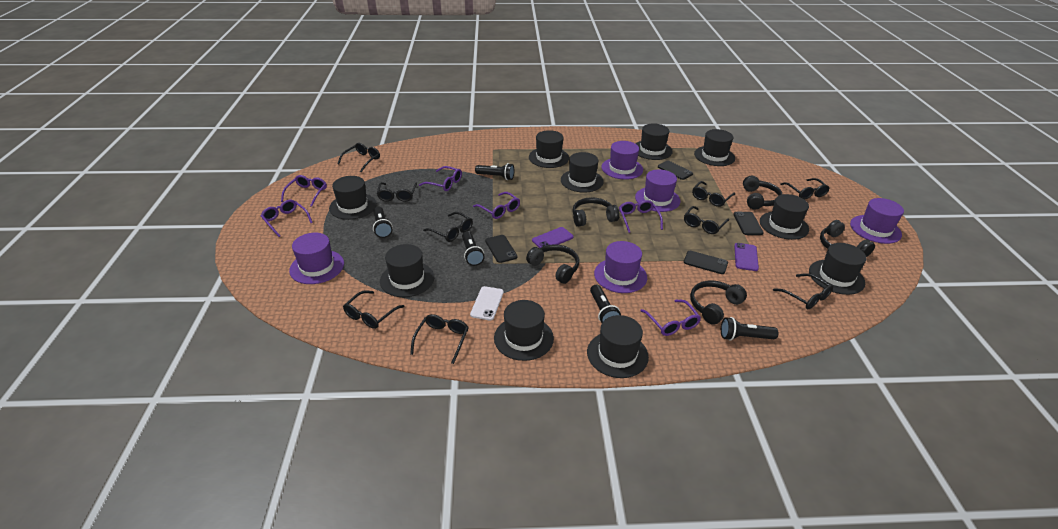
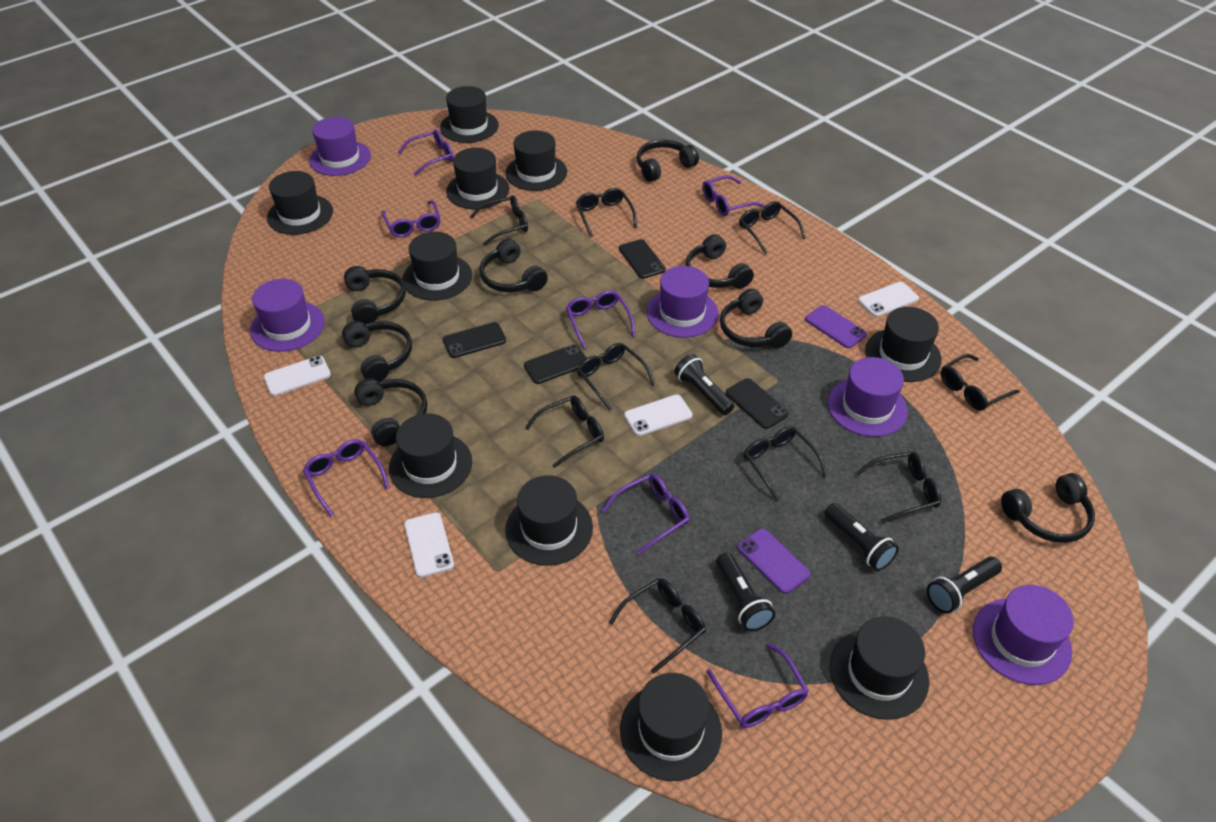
black flashlight: [373,206,393,238] [462,231,485,266] [475,163,514,180] [590,284,621,323] [721,317,778,341] = 5 -> [674,354,734,415] [716,553,775,631] [824,503,899,571] [927,557,1002,614] = 4
black headphones: [526,244,579,284] [572,197,620,227] [690,280,747,325] [743,176,783,210] [820,220,875,257] = 5 -> [342,321,412,382] [344,266,406,324] [354,378,427,446] [479,239,548,292] [637,140,699,182] [686,234,754,289] [720,289,792,348] [1001,473,1095,543] = 8
purple glasses: [261,200,313,237] [281,175,327,207] [419,166,462,191] [473,192,520,219] [619,200,663,233] [640,300,701,336] = 6 -> [303,439,390,517] [381,200,440,237] [397,129,454,176] [566,290,635,349] [602,474,689,555] [702,175,765,216] [707,643,809,728] = 7
white phone: [470,286,504,320] = 1 -> [264,356,331,396] [404,512,454,578] [624,395,692,436] [858,282,919,317] = 4

